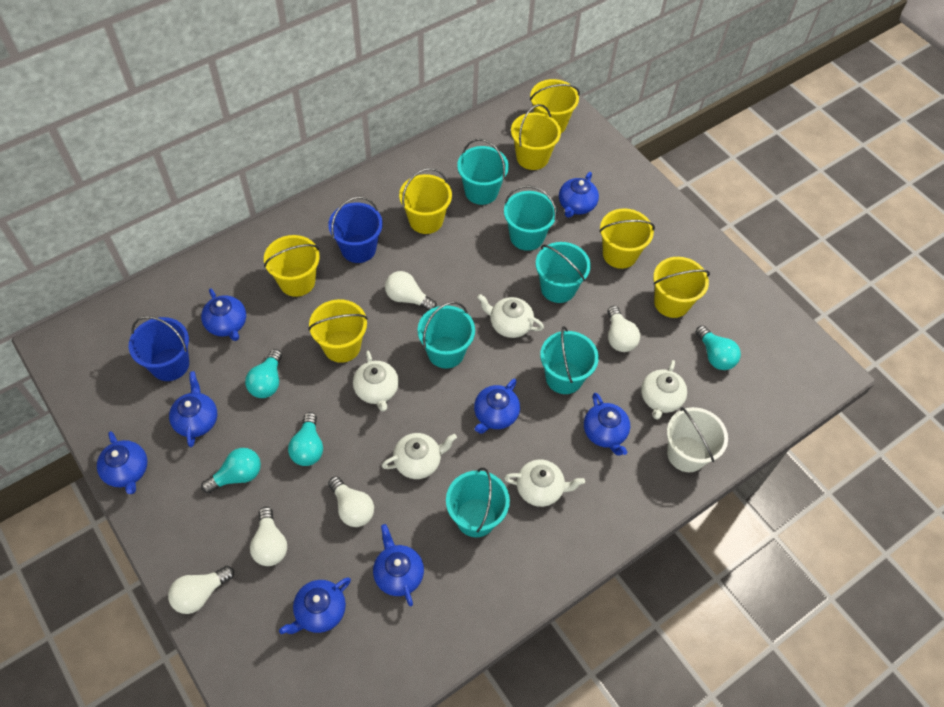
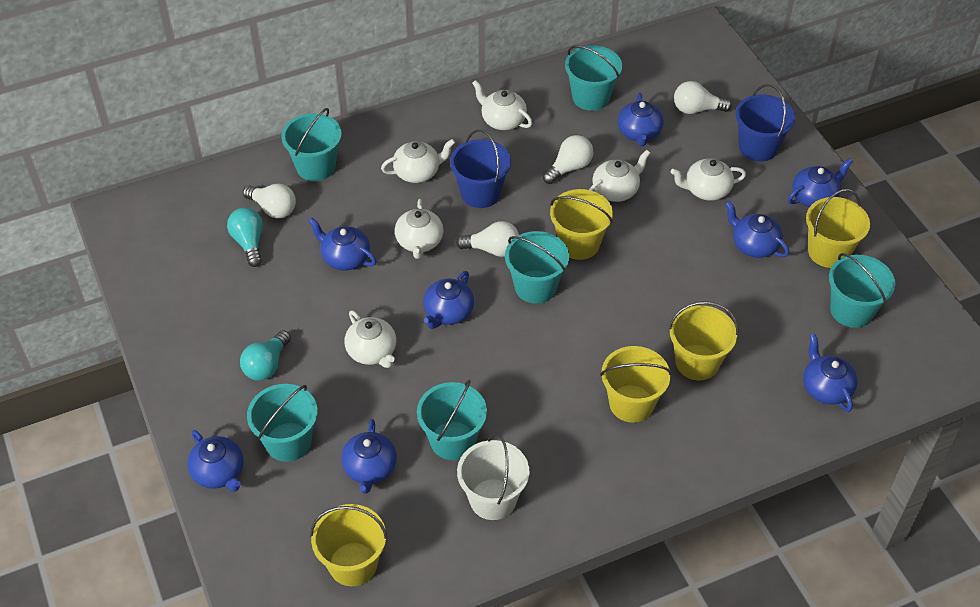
turquoise light bulb: [201,448,261,493] [245,349,282,398] [288,412,323,466] [695,325,741,370] = 4 -> [227,207,263,267] [240,330,291,381] = 2
white light bulb: [168,566,234,614] [250,507,287,566] [328,476,374,527] [385,271,437,311] [607,306,640,352] = 5 -> [243,184,296,219] [456,221,519,257] [543,135,593,184] [674,81,732,114] = 4
white teapot: [353,351,399,412] [382,433,457,479] [477,294,544,338] [504,460,585,507] [641,360,687,420] = 5 -> [344,310,396,368] [381,139,455,183] [395,199,444,259] [472,80,532,130] [589,150,650,202] [671,158,746,201] = 6
yellow bucket: [264,235,320,297] [308,299,368,363] [399,168,452,234] [511,104,561,170] [530,79,580,133] [599,208,655,269] [653,257,710,318] = 7 -> [310,504,388,586] [550,189,613,260] [600,346,671,423] [668,301,738,380] [806,189,870,268] = 5

